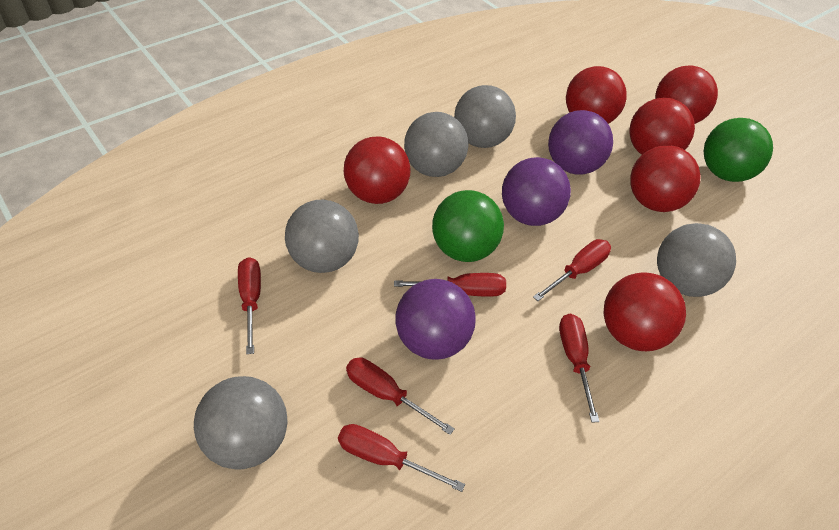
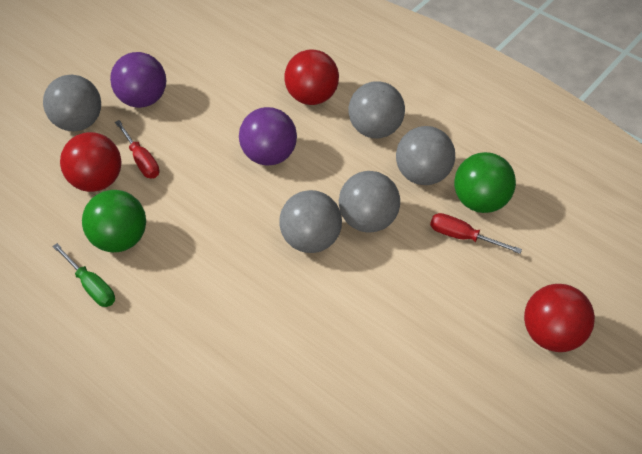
green screwdriver: none = 0 -> [52,243,115,307] = 1
purple ball: [395,279,476,360] [502,157,571,226] [548,110,613,174] = 3 -> [110,52,166,108] [239,107,297,166] = 2
red ball: [344,136,411,204] [566,66,627,124] [603,273,686,351] [629,98,695,155] [630,145,701,212] [655,65,718,124] = 6 -> [60,132,122,192] [284,50,339,105] [524,284,595,352] = 3
red screwdriver: [238,257,261,354] [338,424,465,492] [346,357,455,435] [394,273,506,297] [533,239,611,301] [559,314,600,423] = 6 -> [115,120,160,178] [430,213,522,254] = 2

